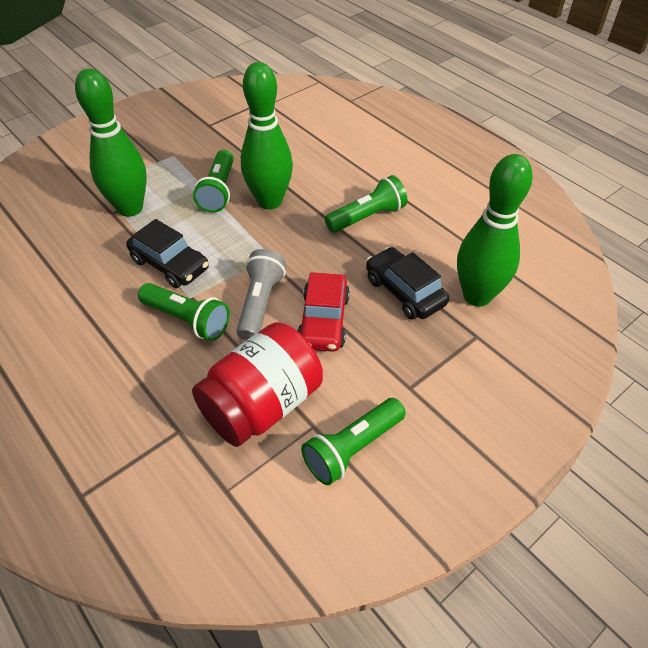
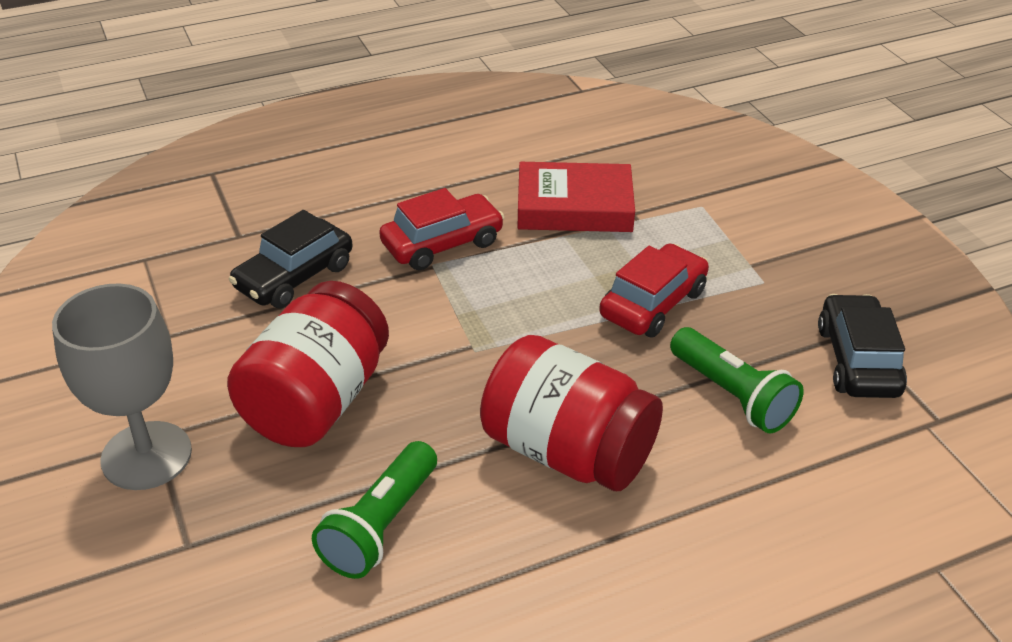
green bowling pin: [75,69,147,217] [241,62,293,210] [457,154,532,307] = 3 -> none = 0
green flashlight: [138,283,230,341] [193,150,234,213] [301,398,406,485] [325,175,407,233] = 4 -> [312,441,437,579] [670,327,804,433] = 2
grey flashlight: [237,249,286,341] = 1 -> none = 0
grey goblet: none = 0 -> [52,283,192,490] = 1
red book: none = 0 -> [517,162,635,232] = 1
red car: [297,272,350,352] = 1 -> [379,188,504,270] [599,243,709,337] = 2
red jar: [192,322,323,447] = 1 -> [227,281,389,447] [480,335,663,491] = 2

